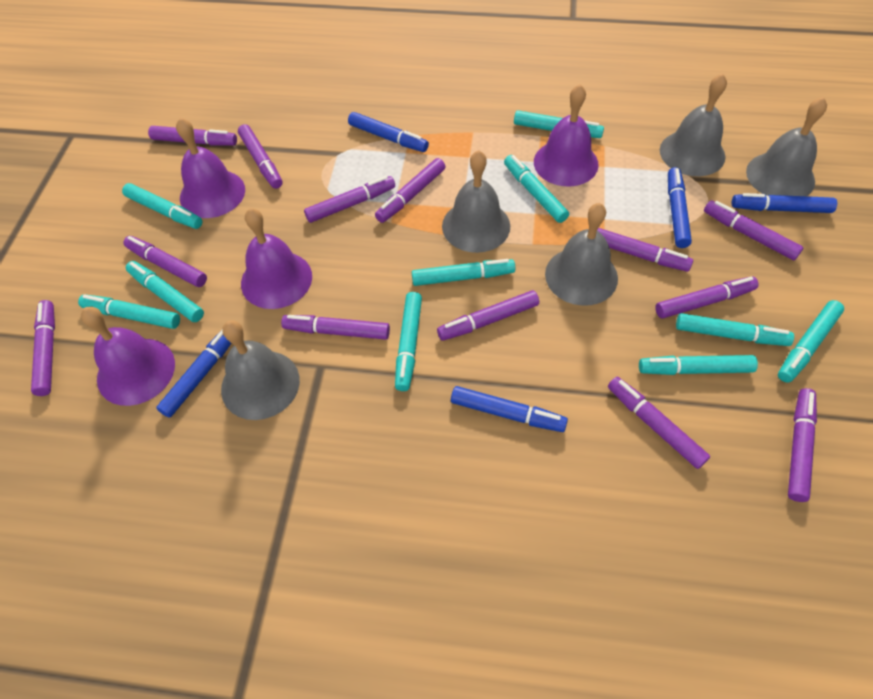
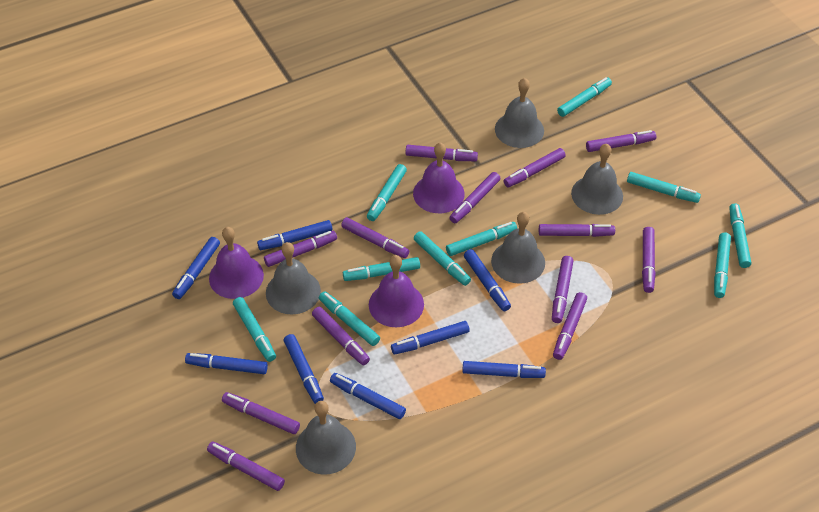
blue marker: [156,330,231,418] [348,112,429,152] [451,386,568,432] [668,167,692,248] [732,193,837,213] = 5 -> [172,237,220,299] [185,353,268,374] [257,220,332,250] [284,334,324,404] [330,373,406,419] [391,321,470,354] [462,361,546,378] [464,249,511,311] = 8
purple bell: [81,307,175,406] [176,118,245,218] [241,208,312,309] [534,84,599,186] = 4 -> [209,227,264,299] [369,255,424,327] [413,142,465,213] = 3

